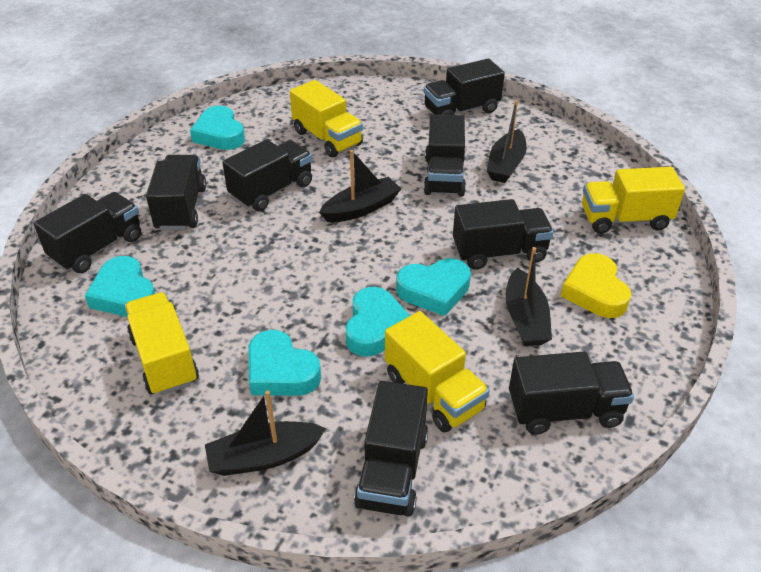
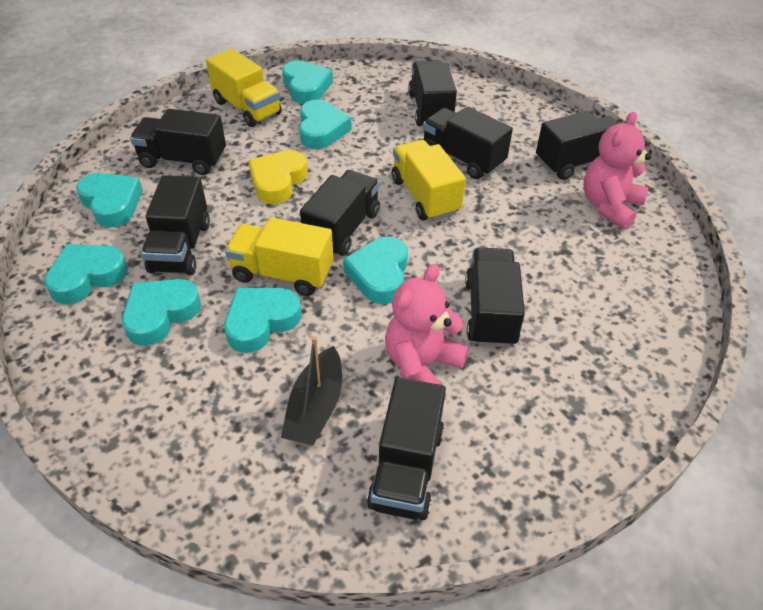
black boat: [205,390,326,476] [319,150,401,222] [487,100,527,183] [505,247,552,346] = 4 -> [281,336,342,445] = 1
pink teddy bear: none = 0 -> [385,264,469,385] [583,112,651,229] = 2
turquoise heart: [85,256,155,317] [190,106,245,150] [248,330,321,396] [345,287,410,356] [396,258,471,316] = 5 -> [44,244,128,304] [76,173,143,227] [122,279,201,346] [224,288,302,353] [282,60,333,104] [299,100,352,149] [343,237,408,304] = 7
yellow truck: [125,292,199,396] [290,80,363,157] [385,311,490,433] [582,167,685,234] = 4 -> [206,48,282,127] [225,217,333,296] [392,140,466,221] = 3

